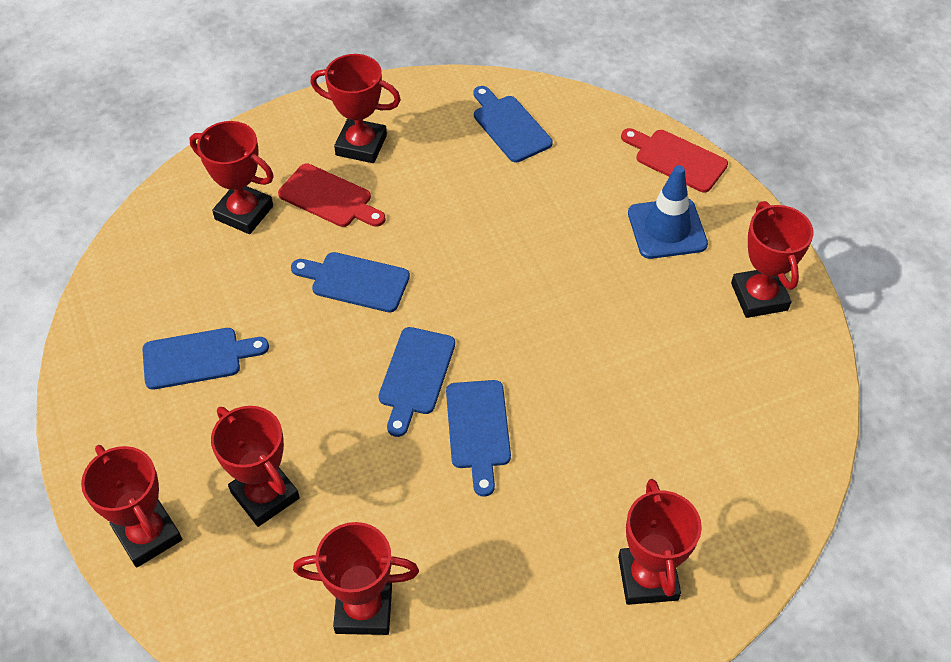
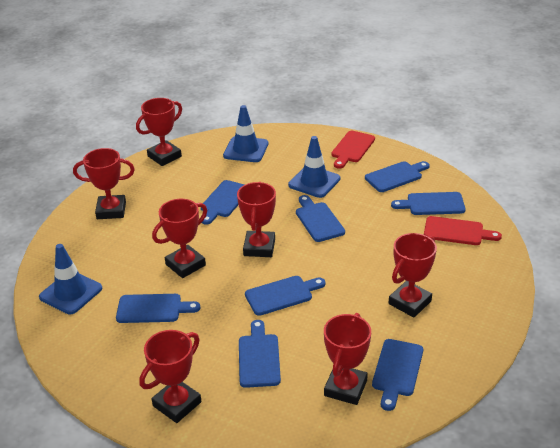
blue cutting board: [142,328,269,390] [291,252,410,312] [378,327,455,437] [446,380,511,497] [473,86,553,162] = 5 -> [116,294,200,323] [201,180,244,225] [239,320,281,388] [245,276,326,316] [296,195,345,242] [365,161,430,192] [372,339,423,411] [391,192,466,215] = 8
blue traffic cone: [628,165,708,259] = 1 -> [39,244,102,314] [223,105,269,162] [288,136,340,198] = 3

